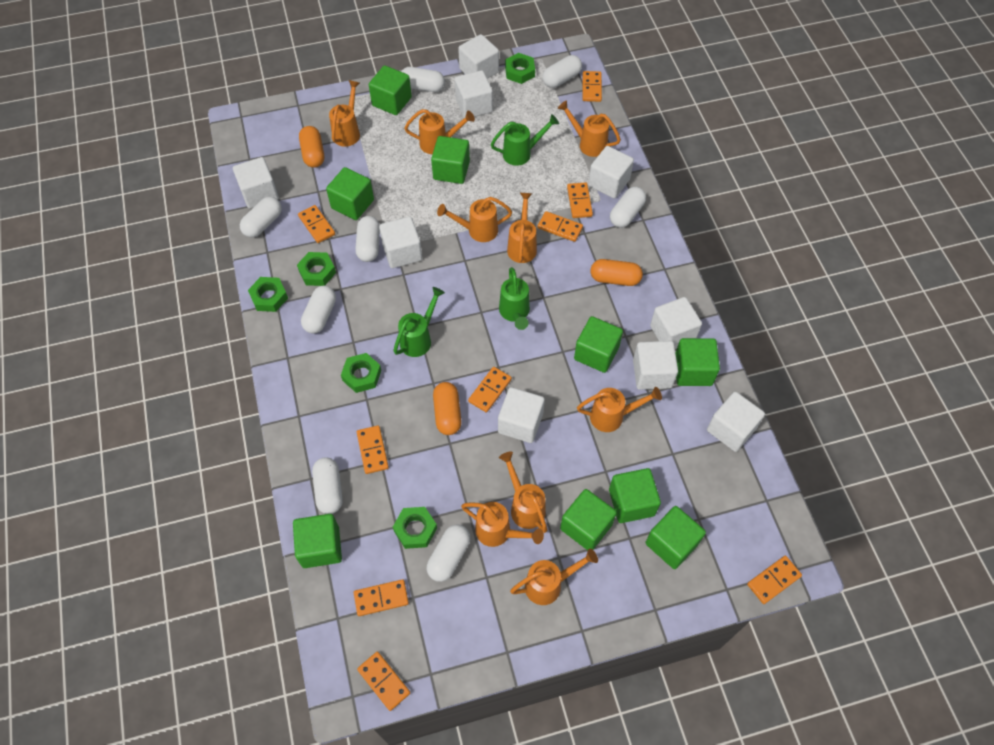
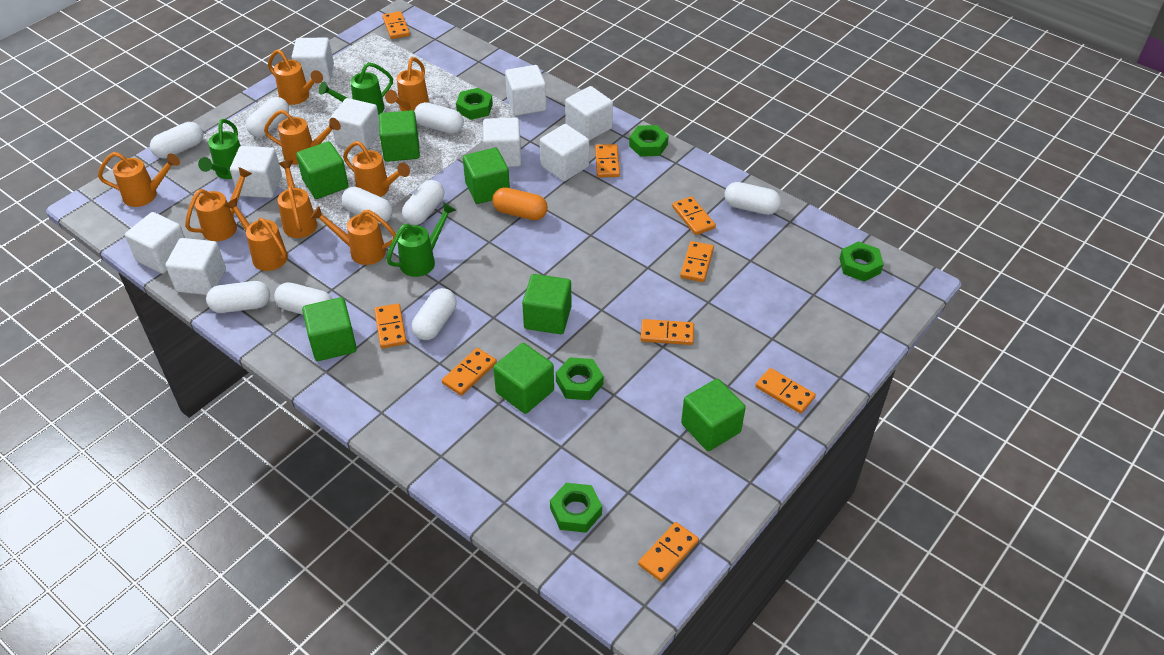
green cube: [293,514,342,568] [326,167,374,220] [369,65,412,115] [431,136,470,184] [560,489,617,550] [574,316,623,373] [609,468,661,523] [645,506,706,569] [675,338,720,386] = 9 -> [296,141,349,199] [302,297,357,361] [379,110,420,162] [463,148,510,204] [493,343,554,414] [522,274,571,334] [681,379,746,451] = 7
orange capsule: [299,126,324,168] [433,382,461,435] [591,259,643,286] = 3 -> [492,187,548,220] = 1
white capsule: [240,196,282,238] [301,286,336,334] [312,457,343,514] [355,216,380,262] [401,67,445,92] [427,524,470,582] [542,55,582,88] [610,187,646,228] = 8 -> [150,122,203,159] [206,281,270,313] [246,97,289,137] [274,282,332,315] [341,187,393,224] [402,180,444,225] [412,288,457,340] [414,102,464,134] [724,182,781,215] = 9

